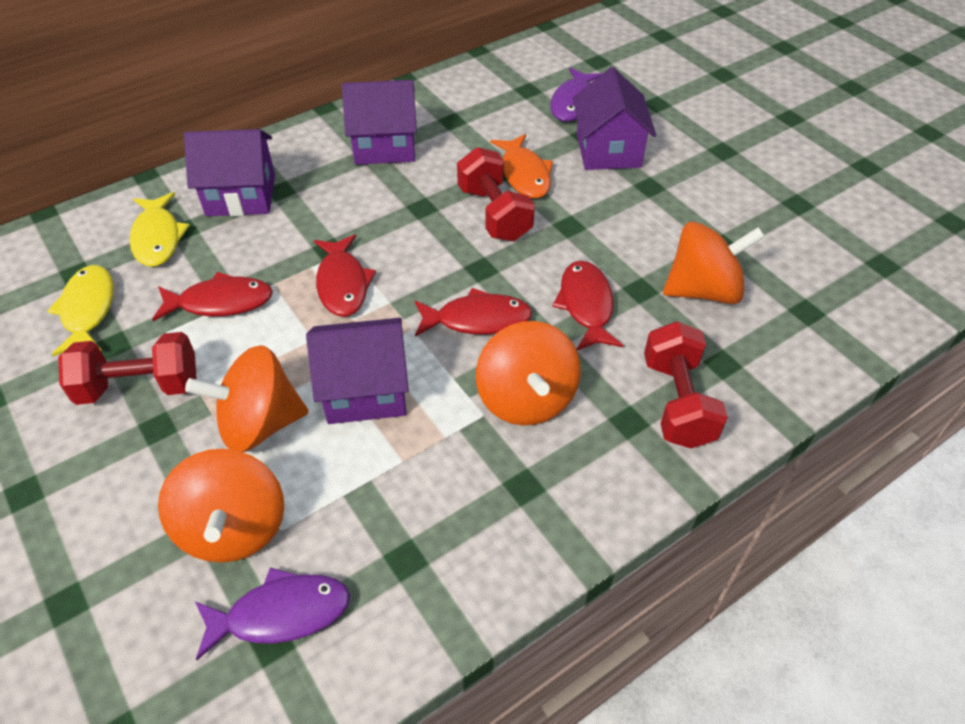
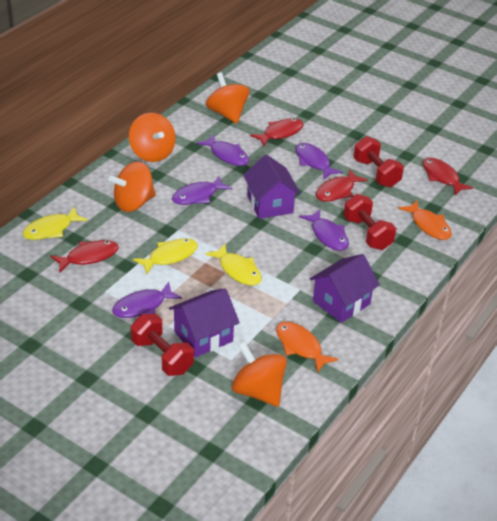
orange fish: [490,134,553,198] = 1 -> [276,322,339,373] [398,201,452,240] = 2
purple fish: [195,568,350,660] [550,67,602,122] = 2 -> [112,282,182,318] [172,176,232,205] [197,135,249,166] [295,143,343,179] [299,209,349,251] = 5
purple house: [184,129,275,216] [306,318,409,424] [342,80,417,165] [573,67,656,170] = 4 -> [169,288,240,357] [243,154,301,219] [310,254,380,323] = 3
yellow fish: [47,265,114,356] [130,192,190,267] = 2 -> [22,207,88,240] [133,238,198,275] [205,244,262,286] = 3

